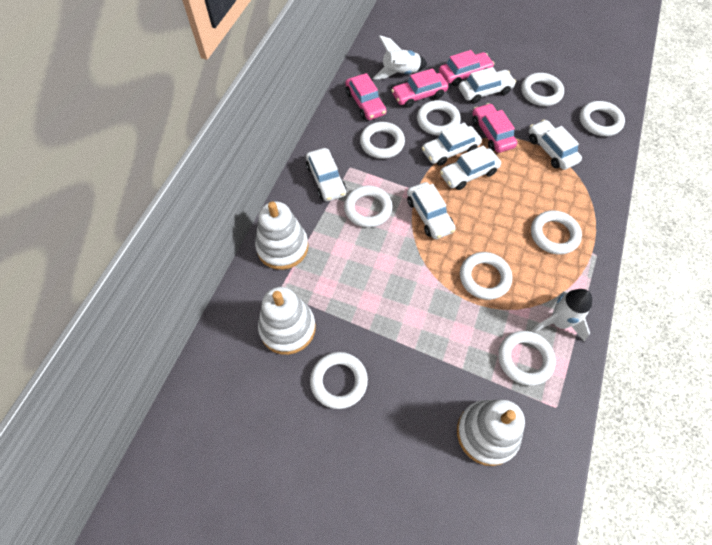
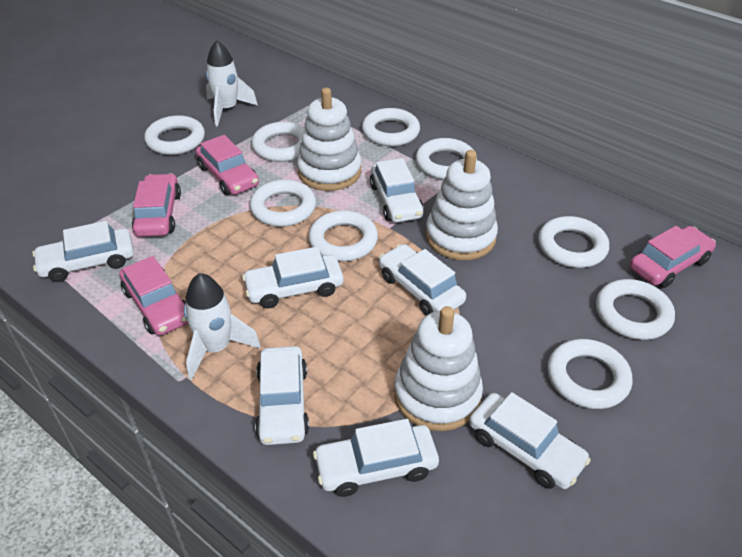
white car: [306,148,346,202] [407,182,456,239] [422,123,482,166] [440,145,501,190] [459,67,516,104] [529,120,582,170] = 6 -> [32,221,134,282] [242,247,343,308] [255,346,309,445] [313,419,439,497] [370,158,424,223] [379,244,466,315] [469,392,591,489] = 7

